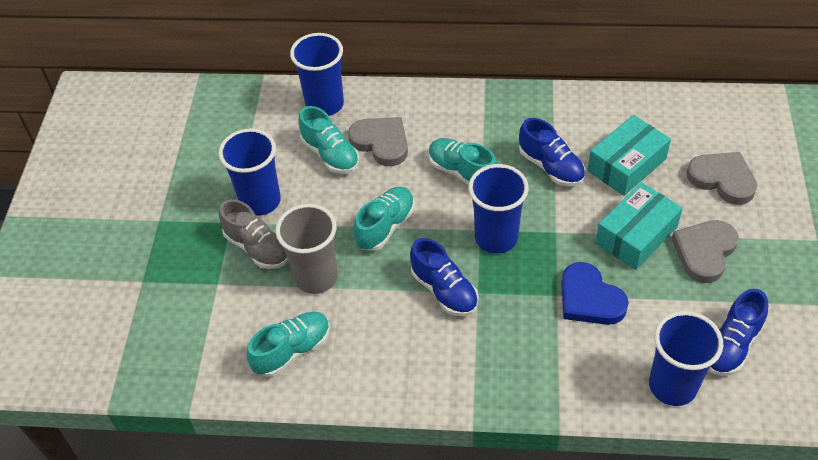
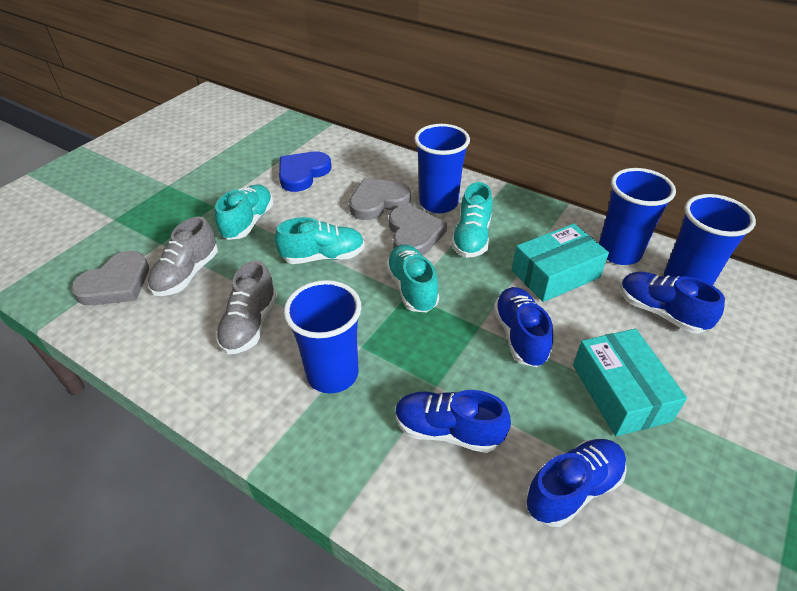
blue shoe: [410,238,479,316] [519,118,585,186] [709,289,768,376] = 3 -> [395,390,511,453] [493,287,553,367] [526,439,627,527] [620,272,725,333] = 4
grey cup: [276,204,338,294] = 1 -> none = 0
grey shoe: [219,199,288,269] = 1 -> [148,216,218,296] [216,260,277,354] = 2

